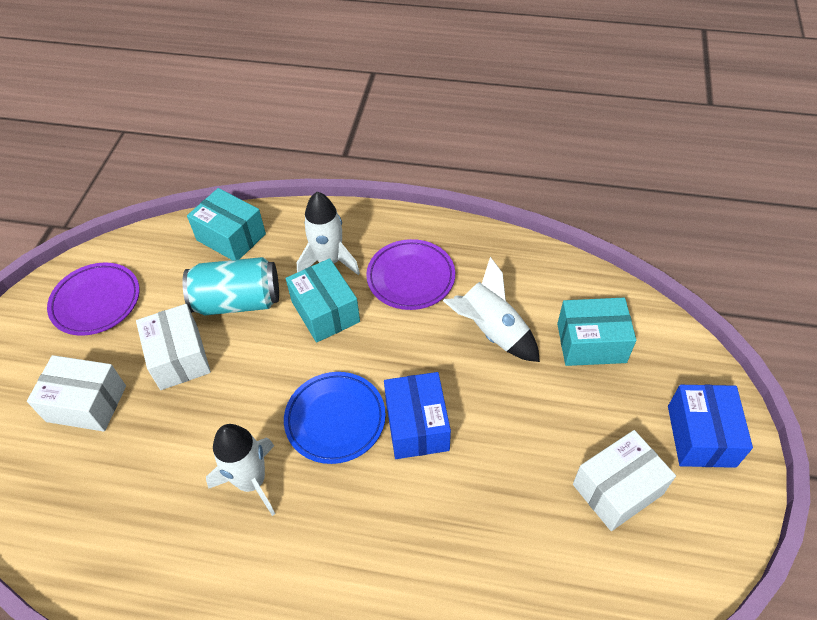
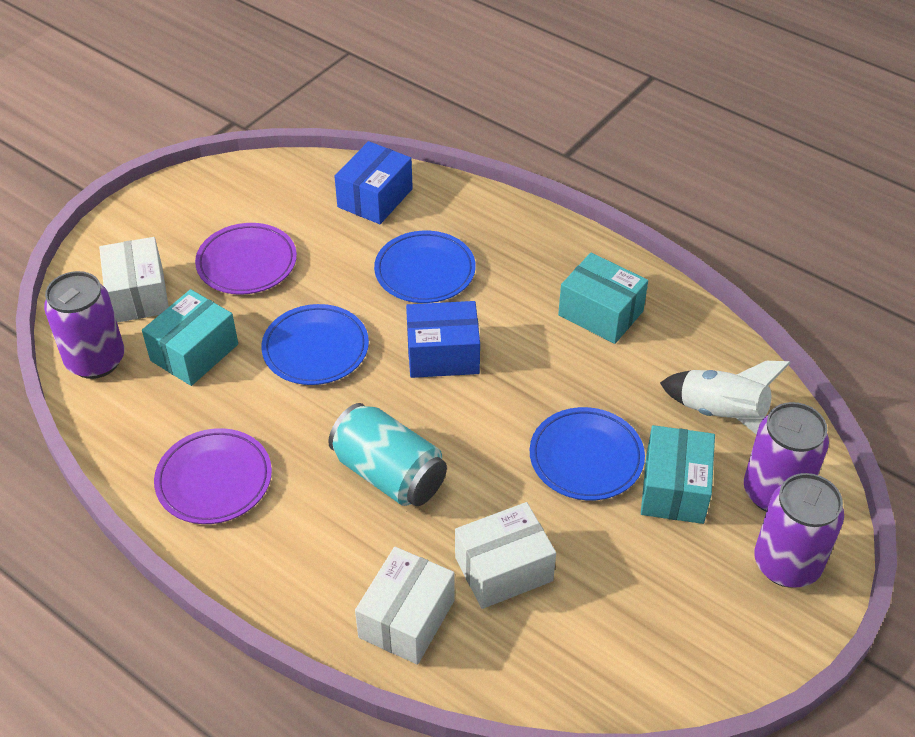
blue plate: [284,372,386,464] = 1 -> [261,304,369,385] [374,231,476,303] [530,407,645,500] = 3
purple can: none = 0 -> [44,271,124,379] [744,402,829,512] [754,473,844,588] = 3
white rocket: [206,424,275,516] [297,192,360,275] [443,257,540,362] = 3 -> [660,361,790,435] = 1

